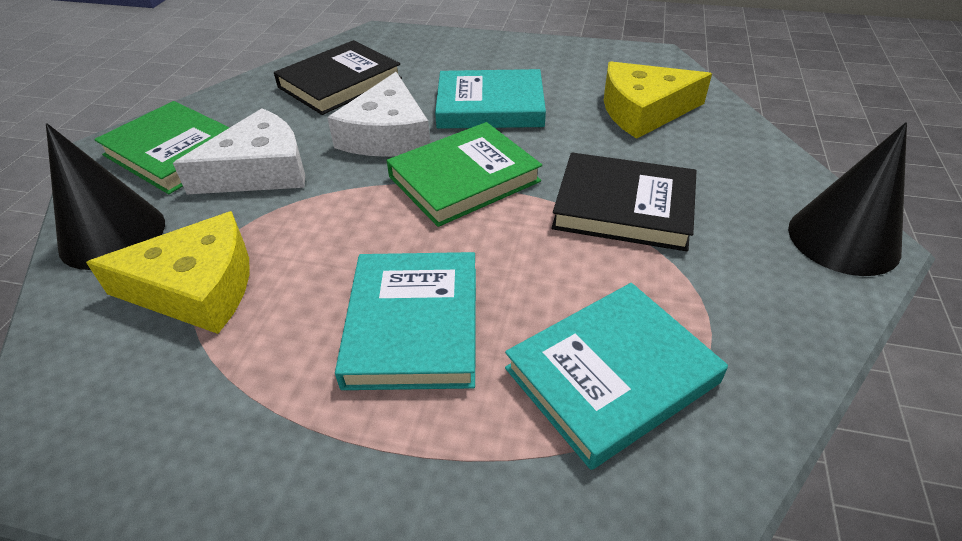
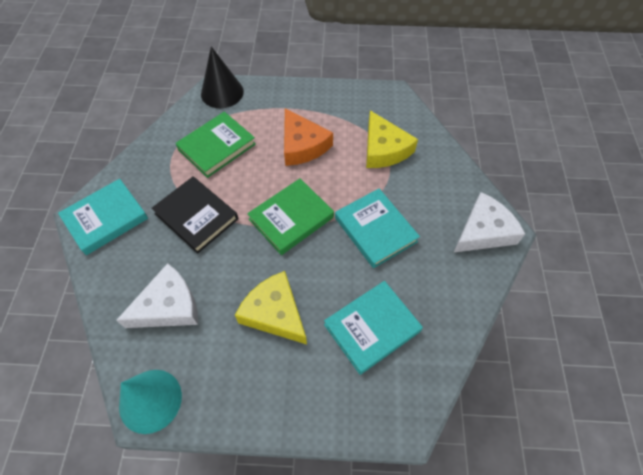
black book: [274,40,402,115] [551,153,696,251] = 2 -> [151,177,238,254] = 1
black cone: [46,123,165,270] [788,122,907,276] = 2 -> [201,47,244,108] = 1
orange cheese: none = 0 -> [284,108,333,166] = 1
turquoise cone: none = 0 -> [119,370,182,434] = 1

